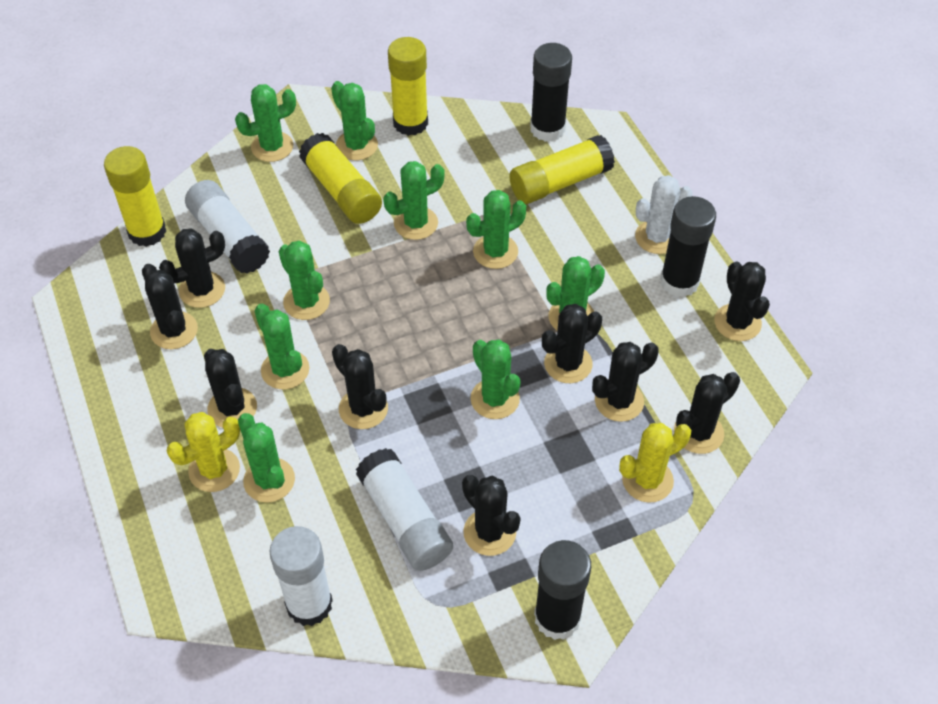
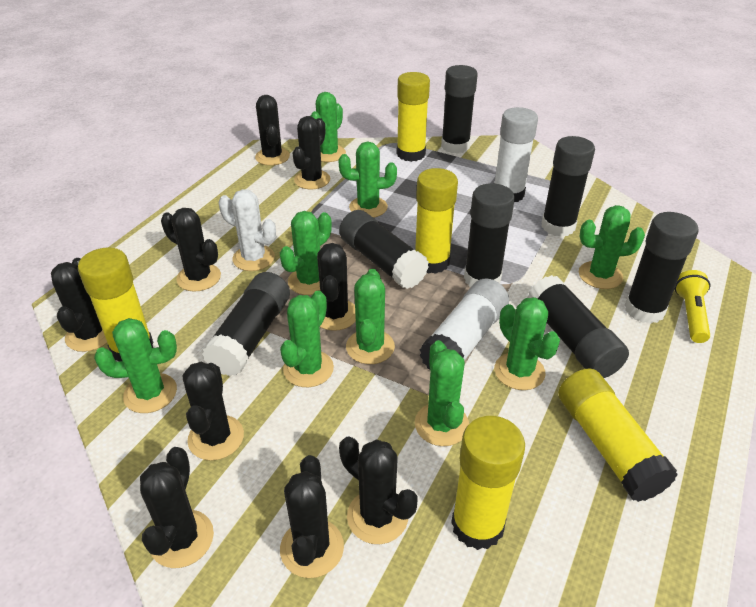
black glue stick: [530,43,572,142] [534,540,591,640] [660,196,716,297] = 3 -> [202,272,290,376] [339,210,429,289] [441,65,478,154] [464,183,515,287] [527,275,629,378] [541,136,595,237] [625,212,699,324] = 7
white glue stick: [185,180,270,274] [270,526,333,626] [356,448,453,571] = 3 -> [419,278,509,370] [494,107,538,202] = 2
yellow cactus: [167,412,240,492] [619,423,691,503] = 2 -> none = 0
yellow flashlight: none = 0 -> [675,270,710,343] = 1
yellow glue stick: [104,146,166,247] [299,133,382,224] [388,37,428,136] [509,135,615,204] = 4 -> [78,247,154,361] [397,72,430,162] [415,168,458,274] [451,416,525,550] [558,368,678,502] = 5

